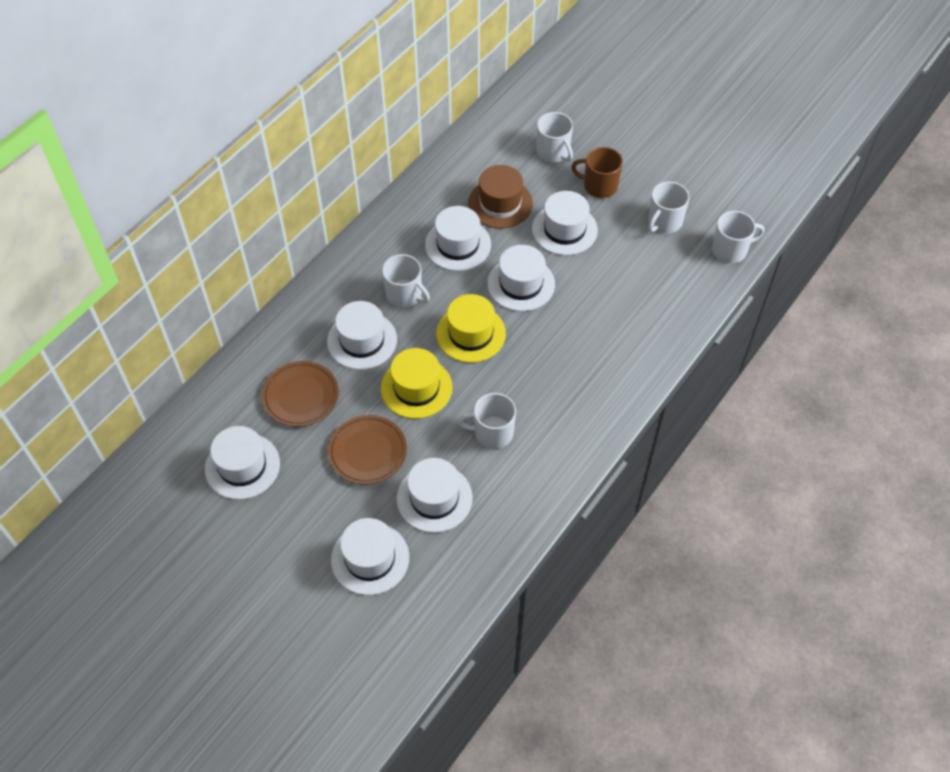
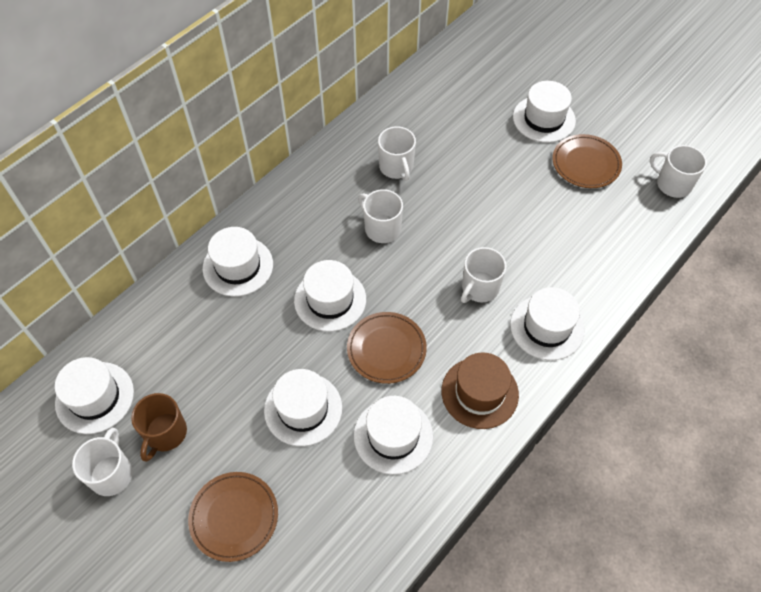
brown plate: [262,361,339,427] [328,415,407,485] = 2 -> [188,472,278,562] [347,312,427,384] [553,134,622,188] = 3
yellow hat: [381,348,453,419] [436,294,506,363] = 2 -> none = 0

